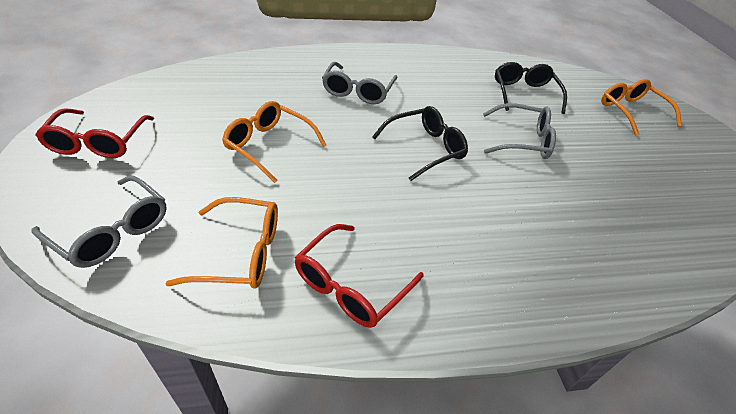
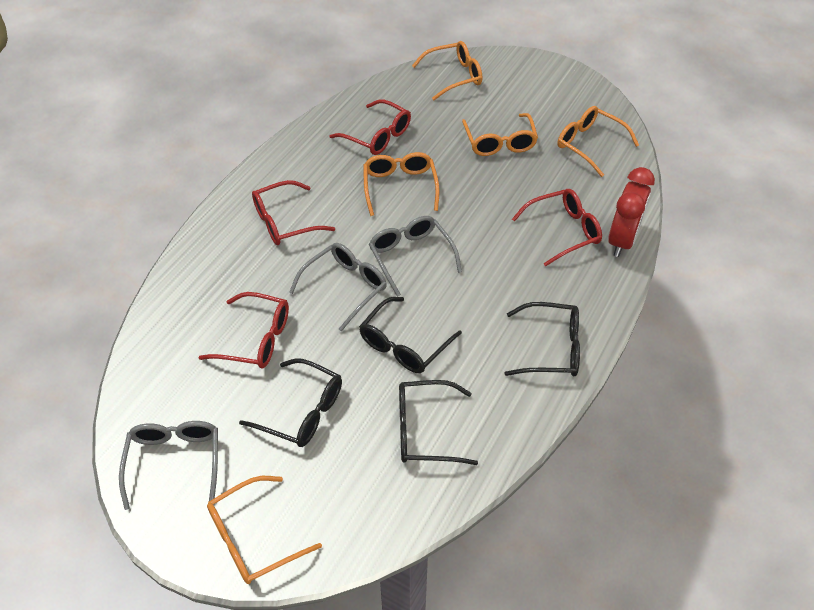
black glasses: [372,106,468,181] [495,62,567,114] = 2 -> [239,358,342,447] [359,297,462,373] [399,380,478,465] [504,302,580,376] = 4
orange glasses: [165,197,278,289] [222,101,326,183] [601,79,682,136] = 3 -> [207,476,322,584] [363,152,440,216] [412,41,482,100] [462,113,538,156] [558,106,639,177] = 5
red clock: none = 0 -> [608,167,655,257] = 1
red glasses: [35,108,154,158] [295,224,424,328] = 2 -> [198,292,289,368] [252,180,335,245] [330,99,411,155] [512,189,602,267] = 4

